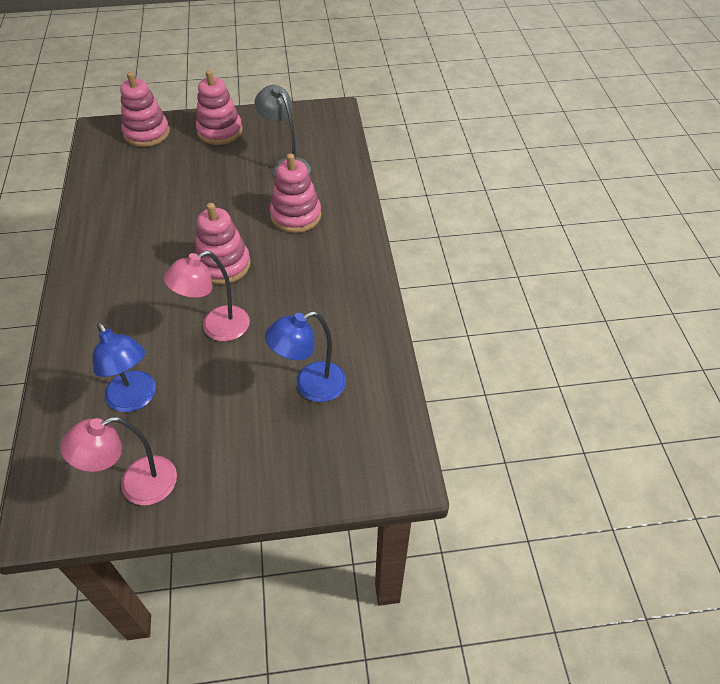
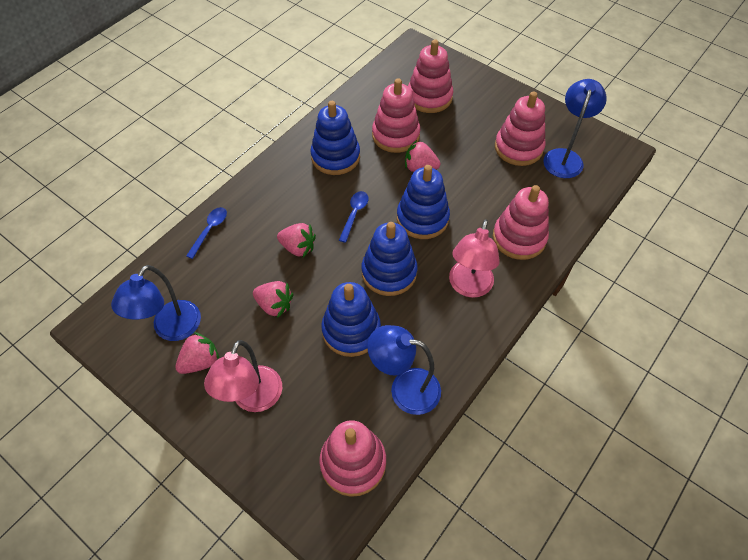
blue lamp: [93,322,156,412] [265,311,346,402] = 2 -> [111,265,201,341] [367,325,441,415] [543,79,607,178] = 3
blue spoon: none = 0 -> [186,207,227,259] [339,191,369,243] = 2
blue stacking toy: none = 0 -> [310,101,360,175] [321,282,381,357] [362,222,418,296] [397,165,450,239] = 4
grey lamp: [255,85,311,177] = 1 -> none = 0
pink stacking toy: [120,72,170,147] [195,203,251,284] [196,70,243,145] [270,153,321,233] = 4 -> [319,420,386,497] [372,78,420,153] [408,39,453,113] [493,185,549,260] [495,91,545,166] = 5
pink strawberry: none = 0 -> [175,332,219,374] [253,281,294,318] [277,223,316,257] [405,140,441,172] = 4

